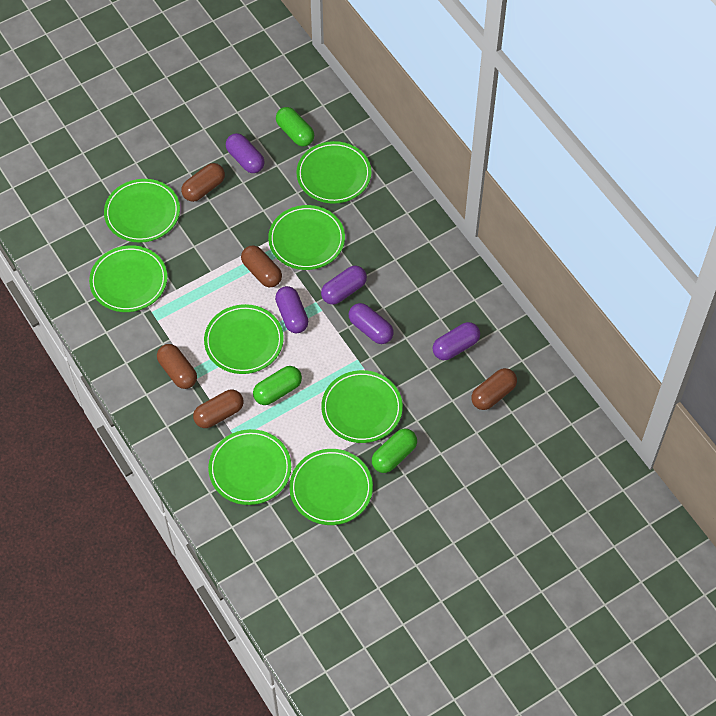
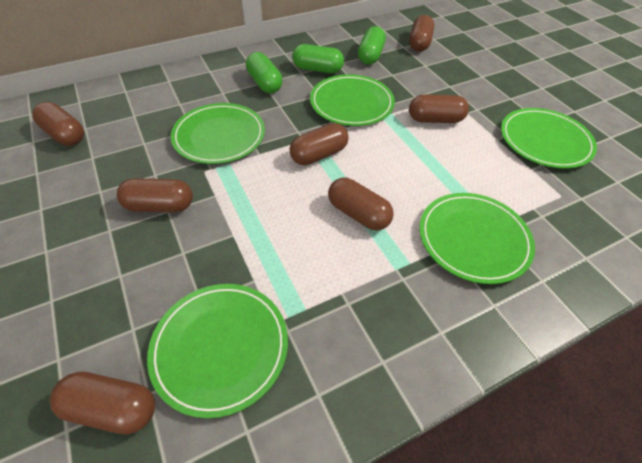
brown capsule: [157,344,197,389] [181,163,225,202] [193,390,244,428] [241,246,282,287] [471,368,517,410] = 5 -> [32,102,84,146] [50,372,155,434] [117,178,193,212] [290,123,349,165] [328,178,394,230] [409,15,434,51] [409,94,469,123] = 7
green plate: [89,245,167,312] [104,179,180,243] [204,304,284,374] [208,429,291,505] [268,205,345,270] [289,449,373,525] [296,141,372,204] [321,370,403,443] = 8 -> [147,284,288,418] [171,103,265,164] [310,74,395,126] [419,193,535,284] [501,108,597,169] = 5
purple capsule: [226,133,265,173] [275,286,308,333] [321,265,367,305] [349,303,394,344] [433,322,480,360] = 5 -> none = 0

